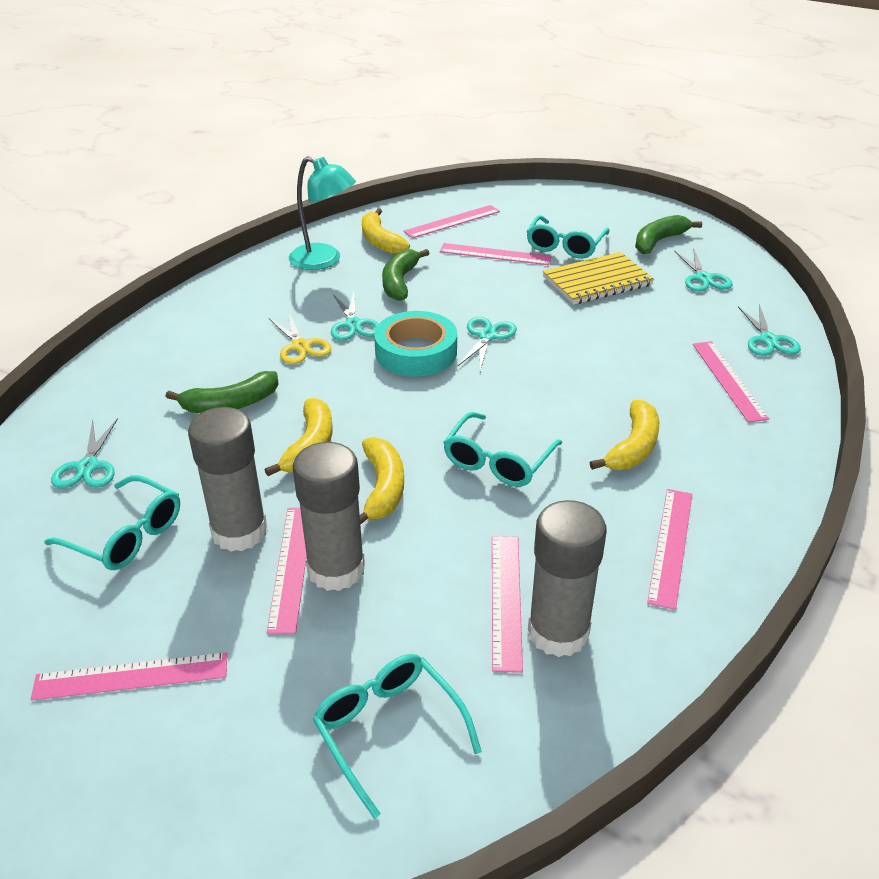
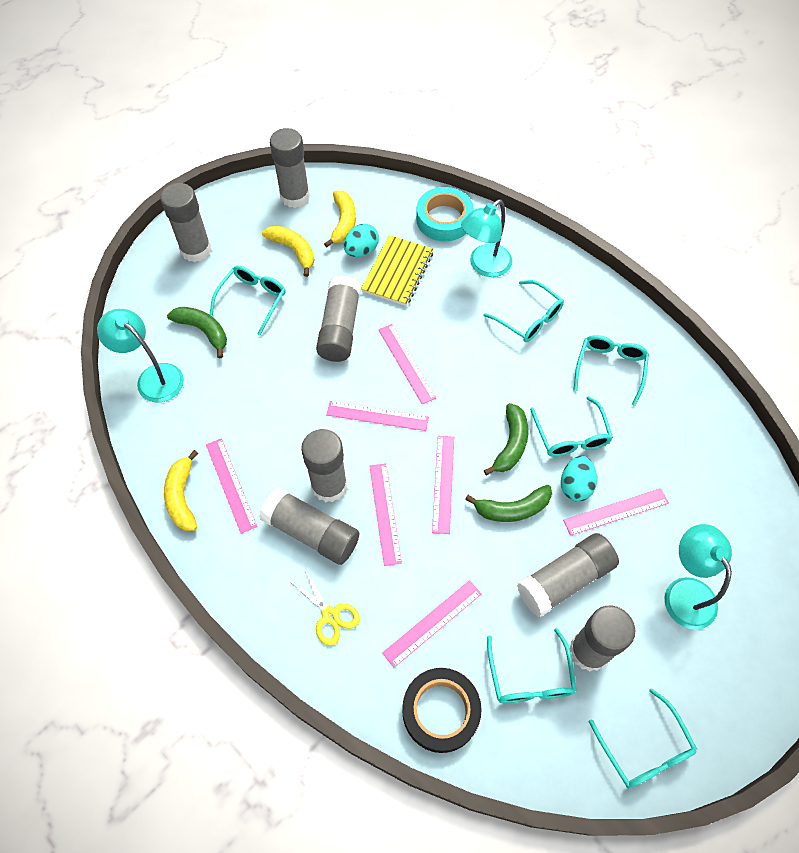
black tape: none = 0 -> [402,668,482,753] = 1
grey glue stick: [188,407,267,552] [293,442,365,591] [528,500,607,657] = 3 -> [161,183,212,262] [259,487,359,565] [270,128,310,208] [301,429,347,503] [316,275,361,362] [517,533,619,617] [570,606,636,672] = 7
turquoise egg: none = 0 -> [344,224,379,257] [561,456,597,502] = 2
turquoise glasses: [44,475,180,570] [313,654,482,819] [443,412,562,487] [527,215,609,259] = 4 -> [210,266,286,336] [484,280,564,342] [487,628,577,703] [530,396,613,457] [574,335,649,406] [589,688,697,788] = 6
turquoise lamp: [289,156,356,270] = 1 -> [97,309,184,402] [461,199,512,277] [664,524,732,630] = 3
turquoise scissors: [51,418,118,488] [331,292,379,341] [458,317,517,371] [674,248,733,292] [738,304,801,356] = 5 -> none = 0
yellow banana: [265,398,333,476] [360,437,404,525] [362,208,410,254] [590,400,659,470] = 4 -> [164,450,198,531] [262,225,314,277] [324,190,356,248] = 3

